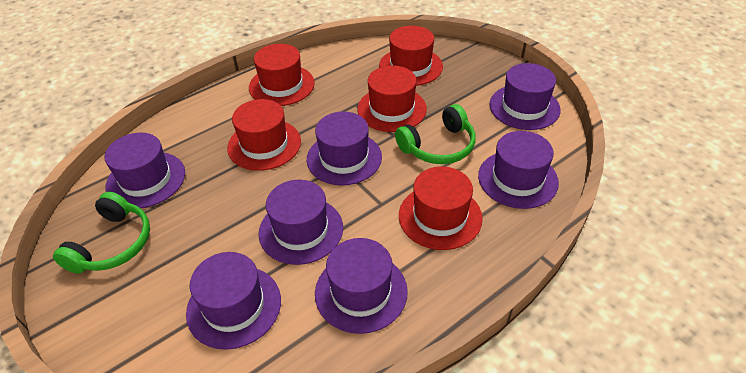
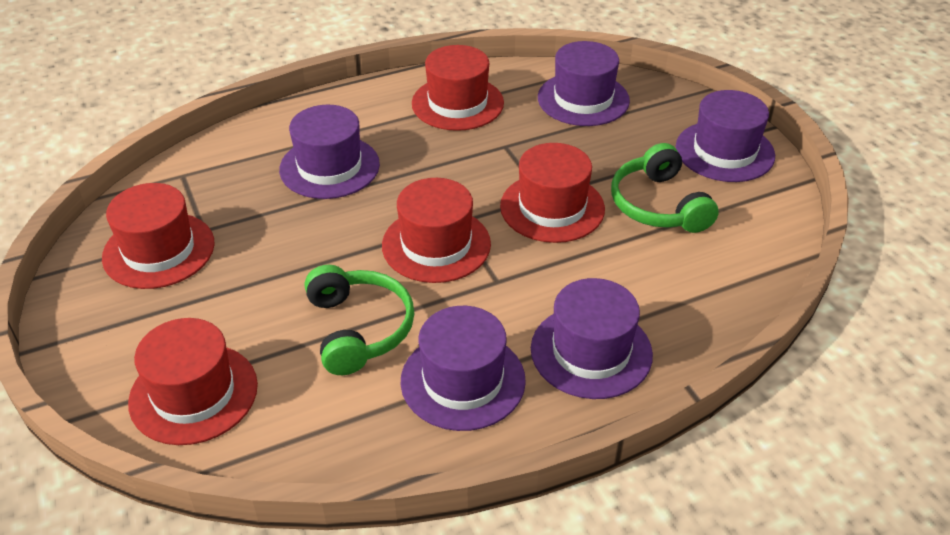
purple hat: [105,133,185,209] [186,252,281,350] [259,180,343,265] [307,112,382,185] [315,238,408,334] [478,131,559,209] [489,63,561,130] = 7 -> [279,105,380,199] [401,306,526,431] [531,278,653,399] [538,41,630,126] [676,90,775,182] = 5

